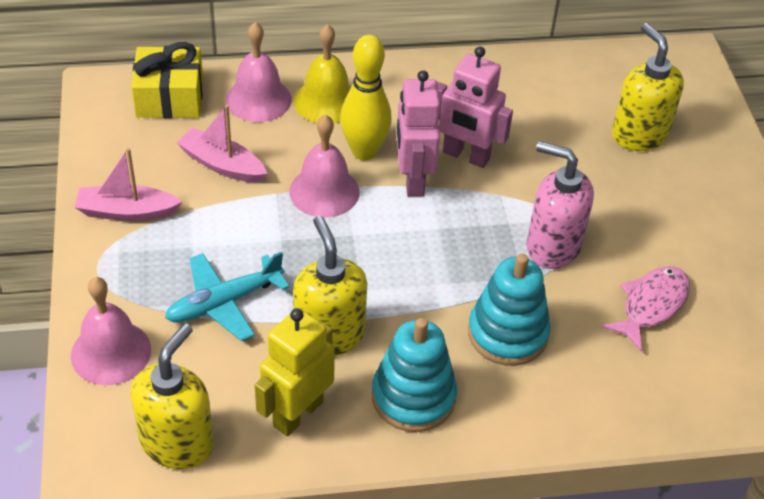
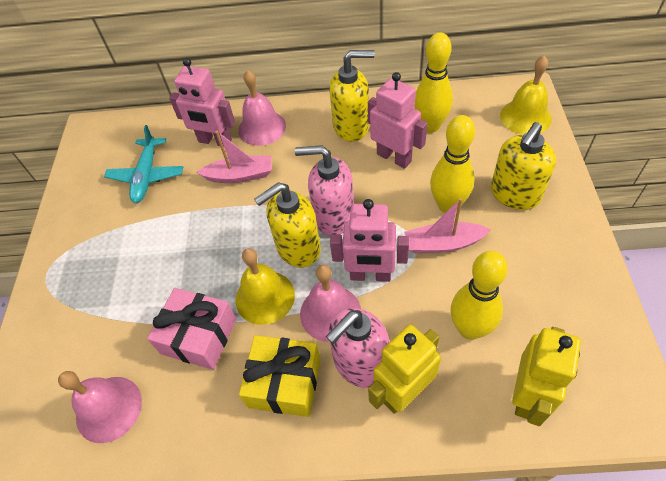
pink fish: [602,266,690,351] = 1 -> none = 0
pink gift: none = 0 -> [147,288,236,370] = 1
pink robot: [396,70,440,197] [437,47,513,168] = 2 -> [169,58,235,147] [330,199,409,282] [368,72,427,169] = 3
pink soap dispenser: [526,141,594,269] = 1 -> [295,145,354,236] [326,308,390,388] = 2
turquoise stacking toy: [372,318,457,432] [468,254,551,366] = 2 -> none = 0
yellow bell: [294,24,351,123] = 1 -> [236,248,295,325] [500,56,552,135] = 2
yellow bowling pin: [340,35,392,160] = 1 -> [414,32,453,133] [430,115,475,213] [451,251,508,340] = 3
yellow robot: [255,308,335,436] = 1 -> [368,325,441,414] [512,327,581,426] = 2

